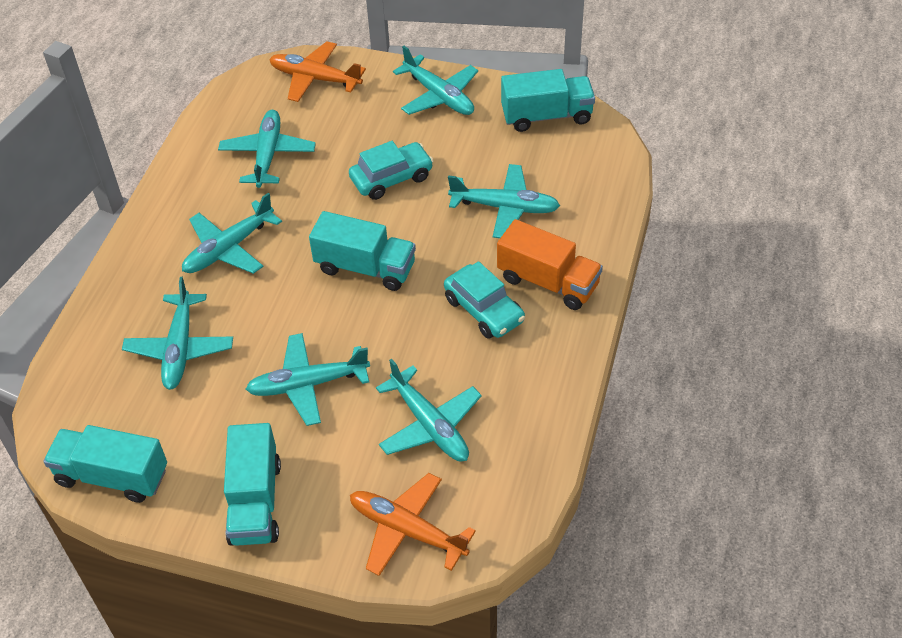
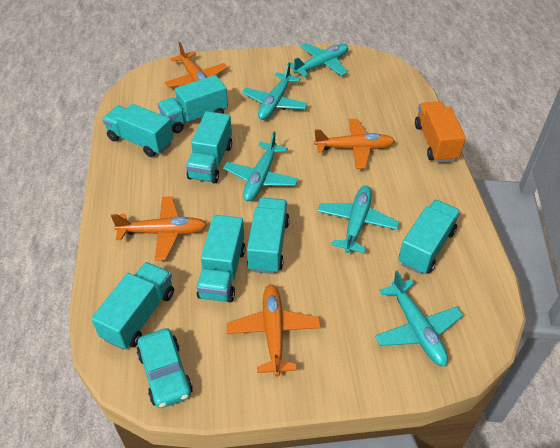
orange plane: [269,41,366,102] [350,473,476,576] = 2 -> [111,196,207,261] [164,42,228,87] [227,284,321,377] [314,119,395,169] = 4
turquoise car: [349,141,433,200] [444,261,525,339] = 2 -> [137,328,193,408] = 1
turquoise plane: [122,277,233,390] [182,193,282,274] [218,110,316,188] [246,333,370,426] [376,359,482,462] [393,46,478,115] [448,164,560,238] = 7 -> [223,131,298,201] [242,62,308,120] [290,43,348,77] [317,185,399,253] [375,270,463,367] = 5
turquoise truck: [43,425,167,503] [224,423,281,546] [309,211,416,291] [501,69,595,132] = 4 -> [91,262,174,350] [102,104,173,157] [158,75,228,133] [186,111,232,183] [196,215,246,302] [247,197,290,274] [398,200,460,274] = 7

